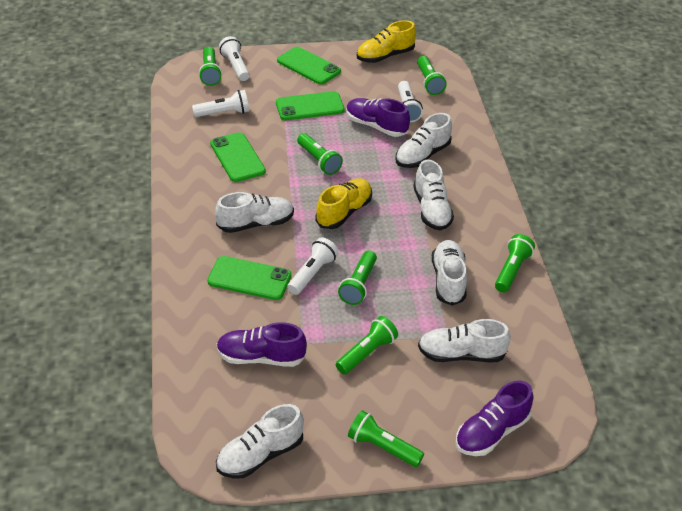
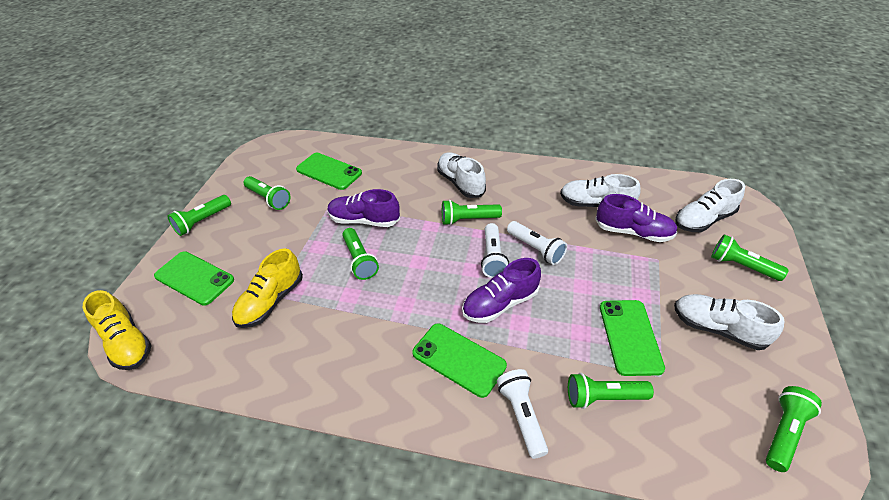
white flashlight: [192,90,249,117] [219,36,250,81] [287,237,339,295] [398,81,423,122] = 4 -> [481,223,509,278] [497,369,548,459] [507,221,567,265] = 3
white shoe: [215,192,294,233] [216,404,304,478] [396,113,452,168] [413,160,454,230] [418,319,511,362] [432,240,467,306] = 6 -> [437,152,486,198] [560,174,641,207] [674,294,785,350] [675,179,745,232] = 4

